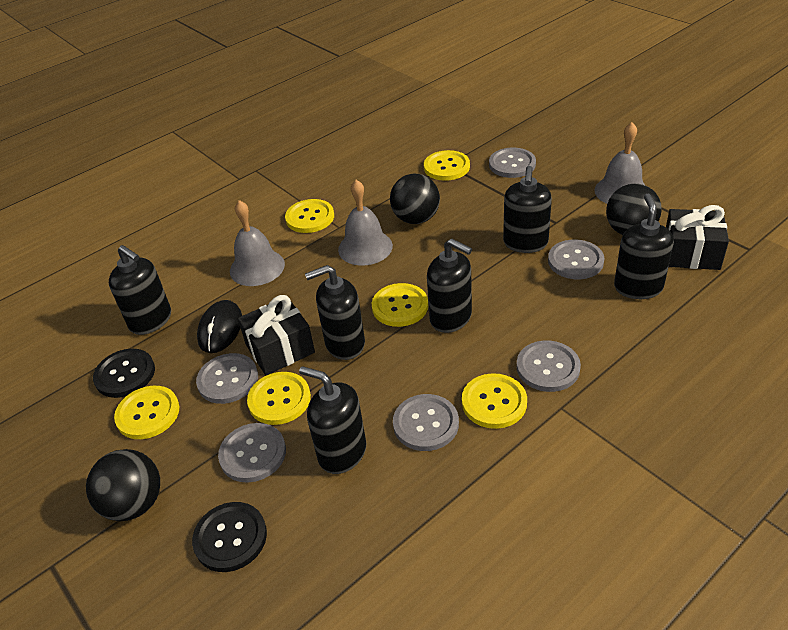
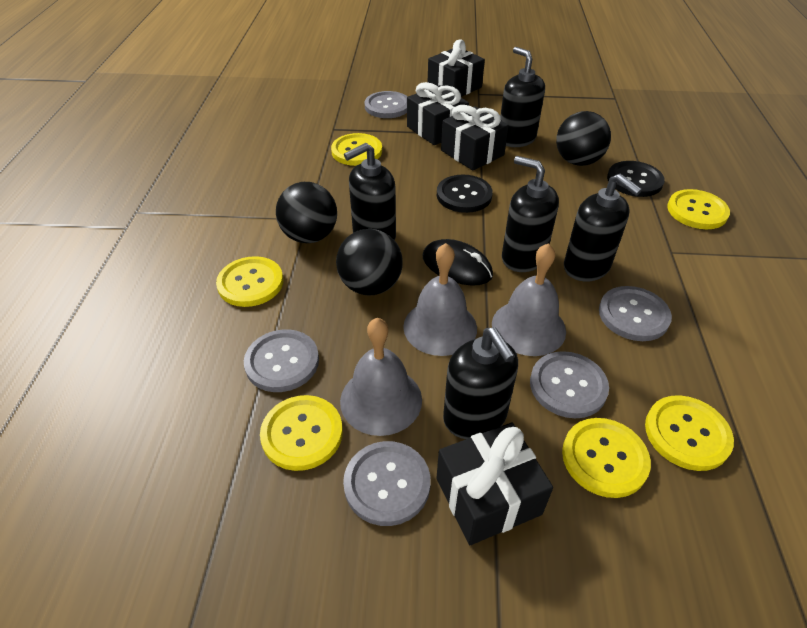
black gift: [238,295,315,375] [666,205,729,270] = 2 -> [407,82,469,145] [428,39,485,97] [436,423,553,545] [441,105,509,171] = 4
black soap dispenser: [109,245,171,335] [299,366,366,474] [305,265,365,360] [427,238,472,333] [503,166,552,253] [614,194,674,299] = 6 -> [344,143,396,240] [443,327,518,439] [500,47,545,147] [502,156,559,272] [564,173,642,282] = 5
grey button: [196,353,258,404] [218,423,286,483] [393,394,459,451] [489,148,536,178] [516,341,581,392] [548,240,604,279] = 6 -> [244,329,319,392] [343,441,431,526] [365,91,407,118] [530,351,609,418] [599,286,672,341] = 5

